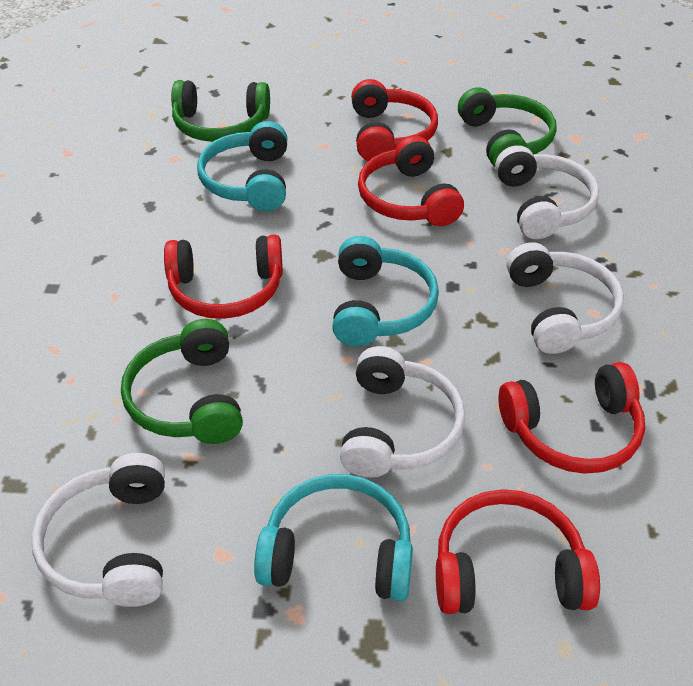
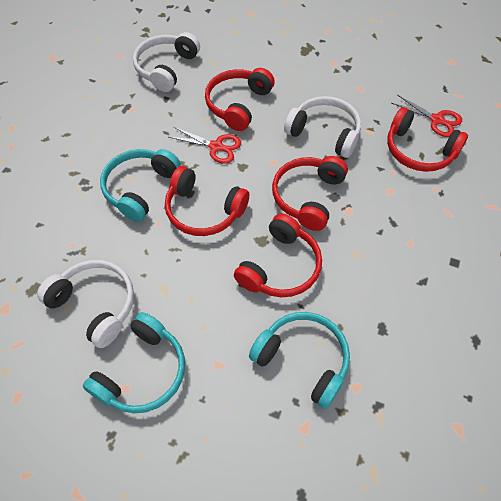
green headphones: [121,319,243,444] [171,80,270,142] [458,87,557,167] = 3 -> none = 0
red scissors: none = 0 -> [169,127,241,164] [392,95,462,137] = 2
white headphones: [32,453,165,607] [340,346,465,478] [495,145,599,239] [506,242,624,354] = 4 -> [37,260,134,348] [133,32,200,92] [284,96,361,158] = 3

